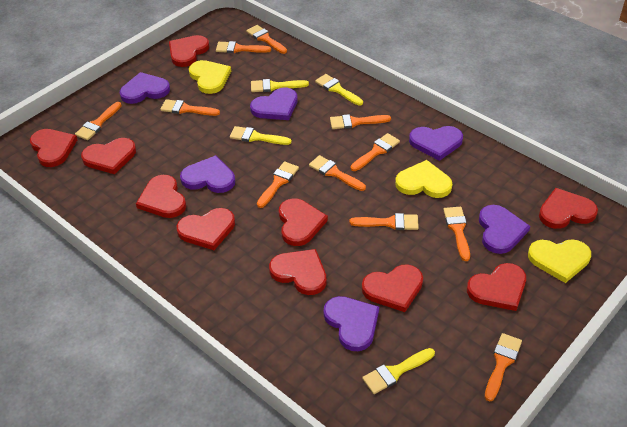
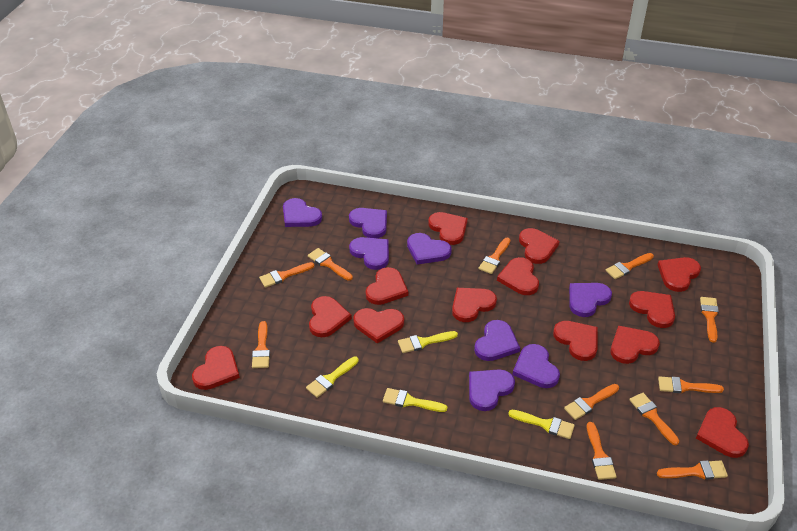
purple heart: [120,72,170,104] [180,155,235,193] [250,88,298,120] [323,296,379,351] [409,126,463,161] [479,205,530,254] = 6 -> [283,198,322,227] [349,208,387,238] [349,237,389,270] [407,233,452,265] [469,369,515,411] [474,320,520,361] [512,344,560,388] [569,283,612,317] = 8
red heart: [30,129,77,167] [81,138,136,174] [136,175,186,218] [169,35,209,67] [177,208,235,250] [269,249,327,295] [279,198,328,246] [362,264,423,312] [467,263,526,311] [539,188,598,229] = 10 -> [192,346,240,390] [309,296,352,337] [353,308,404,344] [366,267,408,305] [428,212,468,245] [452,288,497,322] [497,257,539,295] [519,228,560,264] [553,321,598,361] [611,326,660,364] [629,291,675,328] [658,257,701,292] [696,407,749,458] = 13
yellow heart: [189,60,231,94] [395,160,452,198] [528,239,591,283] = 3 -> none = 0

